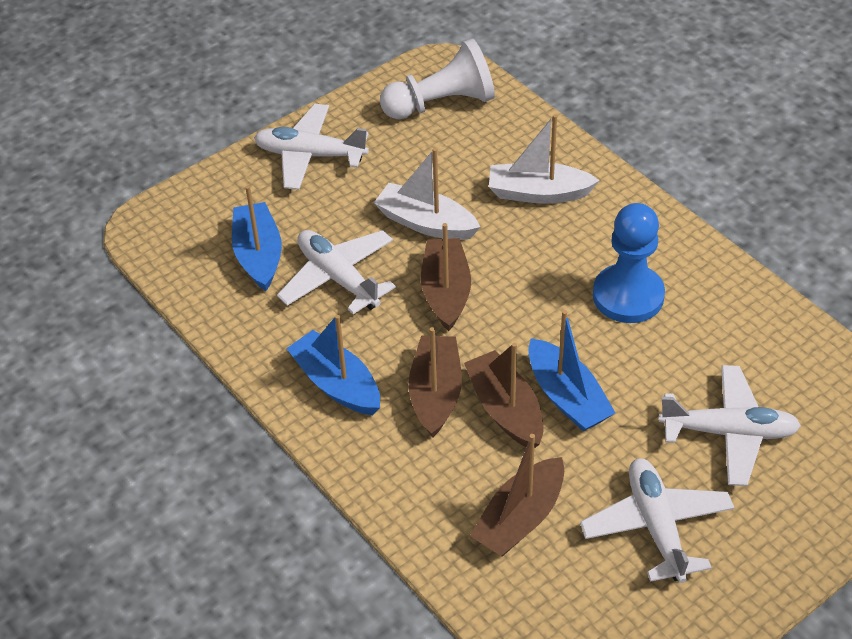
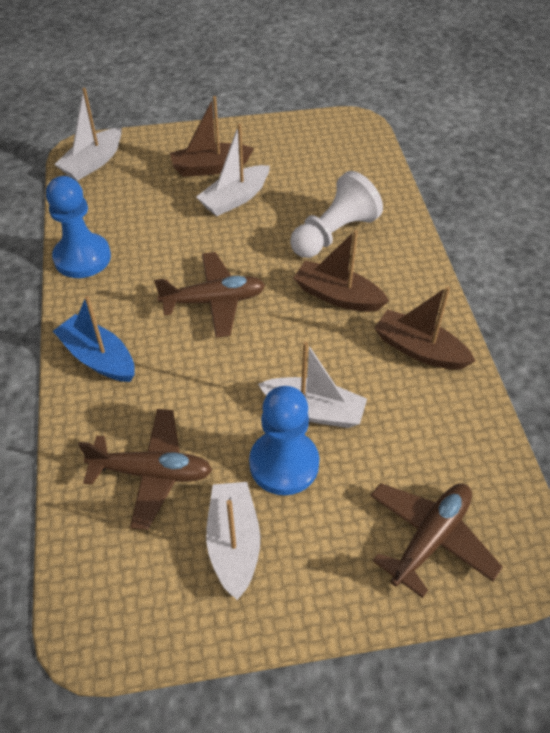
blue boat: [232,185,282,291] [286,315,380,415] [528,310,615,431] = 3 -> [53,296,135,382] = 1
blue pawn: [593,203,665,323] = 1 -> [46,176,111,278] [249,386,319,495] = 2
brown boat: [408,327,462,438] [421,223,471,331] [464,343,543,448] [470,434,564,557] = 4 -> [170,96,254,177] [293,230,389,312] [374,286,476,369] = 3
brown plane: none = 0 -> [78,409,212,530] [154,252,265,337] [370,483,503,598] = 3
white boat: [374,148,480,240] [489,114,600,204] = 2 -> [54,88,122,181] [196,124,270,216] [206,482,260,600] [258,341,367,428] = 4
white plane: [254,104,369,190] [277,230,396,314] [580,458,734,583] [658,365,801,486] = 4 -> none = 0

